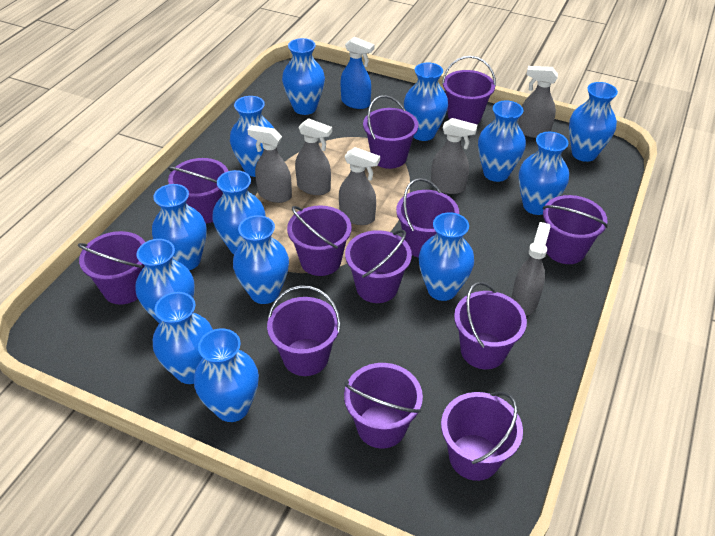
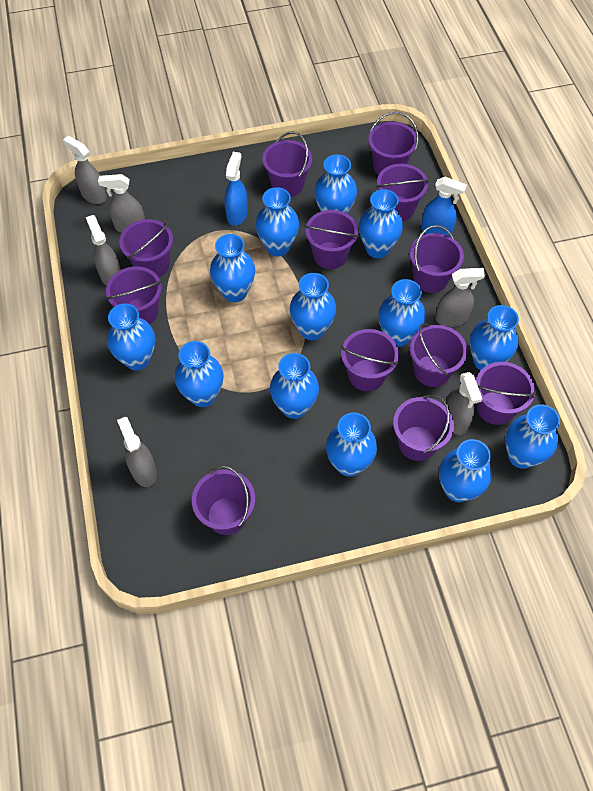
blue spray bottle: [341,37,374,109] = 1 -> [224,152,248,226] [421,177,467,236] = 2

